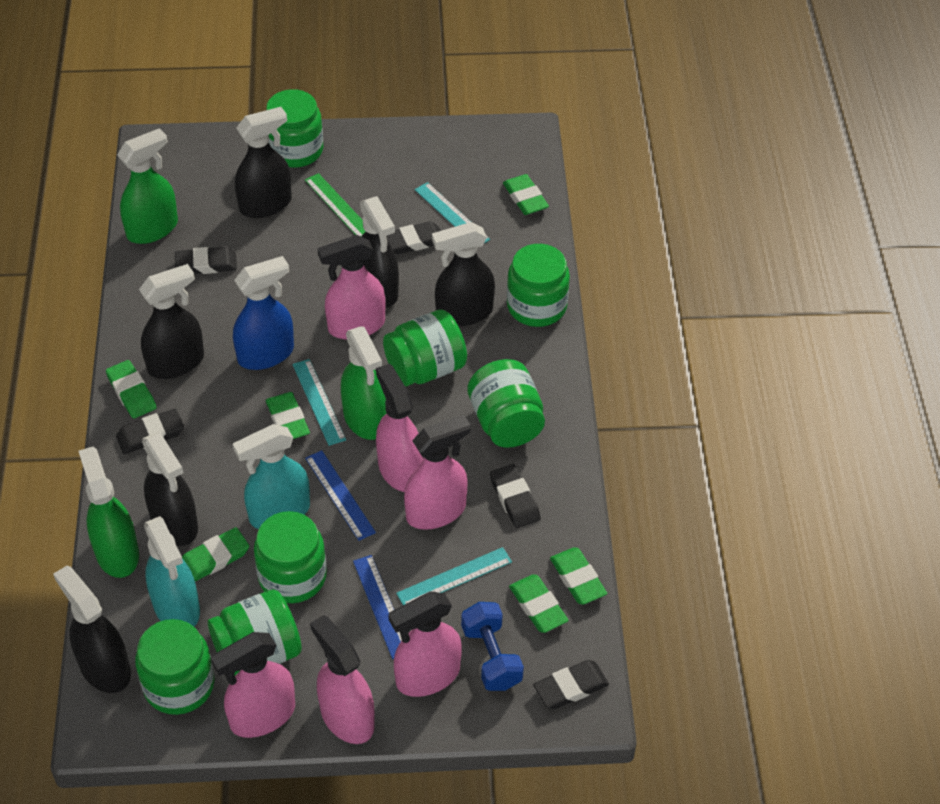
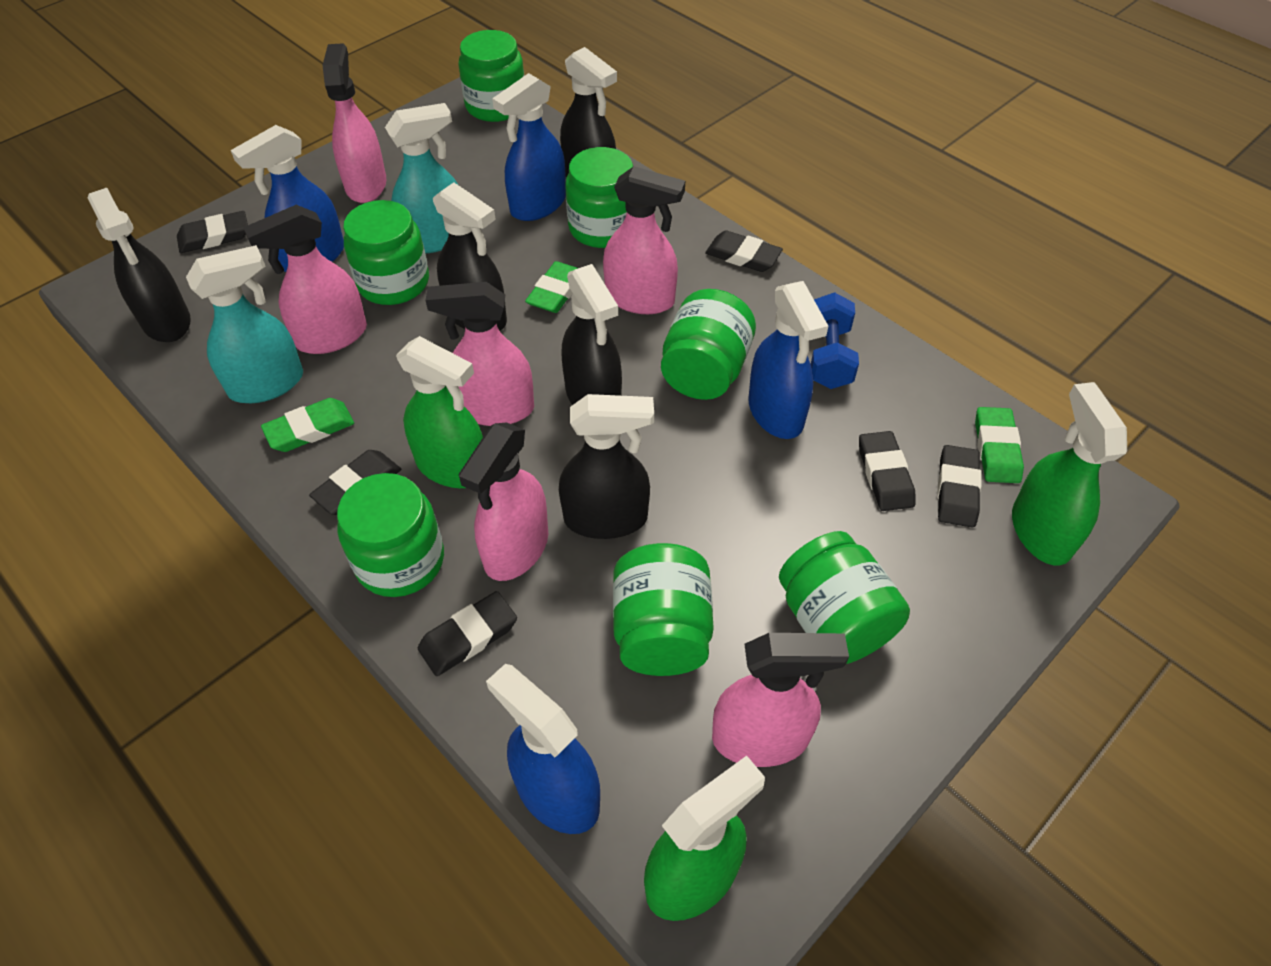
black eraser: [116,409,184,454] [175,247,237,274] [386,221,441,254] [490,464,541,528] [533,660,609,709] = 5 -> [177,211,248,253] [309,450,401,515] [418,591,517,676] [705,231,783,272] [859,431,916,511] [937,445,981,528] = 6
black spray bottle: [53,566,131,693] [139,264,204,379] [142,432,198,546] [235,107,292,218] [360,196,399,308] [432,222,495,326] = 6 -> [88,188,191,342] [433,182,507,331] [559,394,654,539] [560,47,617,178] [561,264,622,405] = 5
blue ruler: [305,450,376,541] [353,555,402,659] = 2 -> none = 0
blue spray bottle: [233,256,294,370] = 1 -> [231,125,344,272] [486,664,600,834] [492,73,566,221] [749,281,828,439] = 4
green eraser: [106,360,157,419] [182,527,249,582] [266,392,310,439] [503,174,549,215] [509,574,569,633] [550,547,607,605] = 6 -> [261,398,354,452] [525,261,578,313] [975,407,1024,483] = 3
green ruler: [305,173,365,236] = 1 -> none = 0
turquoise ruler: [292,359,346,446] [396,547,512,605] [415,182,490,243] = 3 -> none = 0

